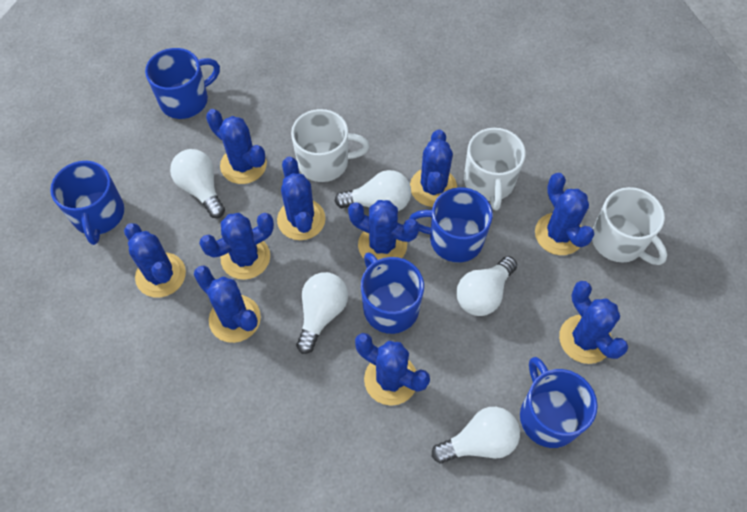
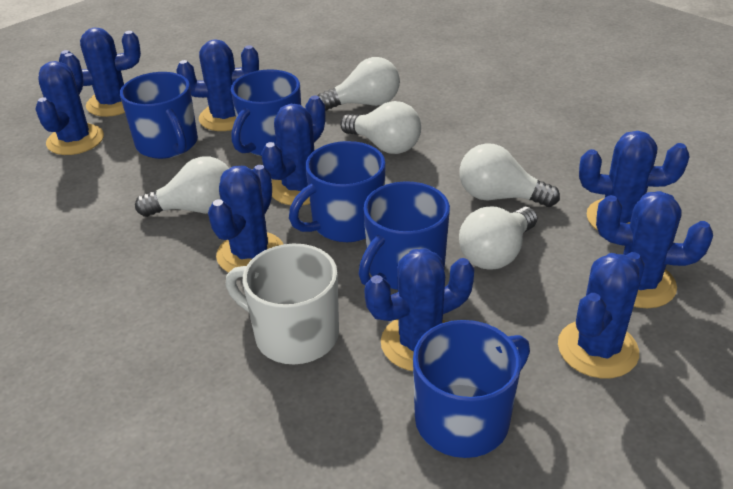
blue cactus: [124,223,186,298] [194,265,261,343] [199,213,274,280] [206,109,267,184] [277,156,326,240] [348,200,420,260] [355,333,430,406] [410,129,457,207] [535,173,595,255] [559,281,628,364] = 10 -> [35,53,104,155] [59,28,141,117] [176,39,259,131] [208,165,283,273] [261,96,325,205] [364,248,474,371] [558,252,645,379] [579,131,690,231] [596,191,713,308] = 9
white mug: [291,109,370,182] [464,128,525,210] [592,187,667,265] = 3 -> [226,244,339,364] = 1

